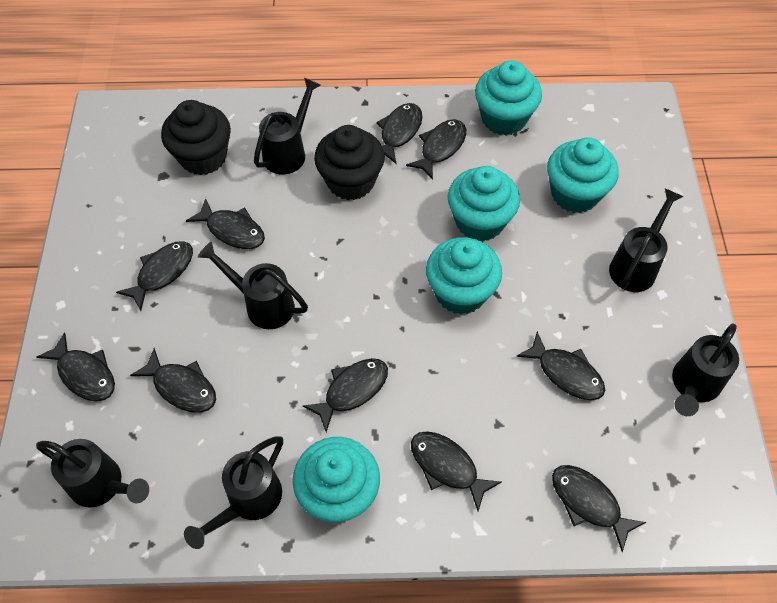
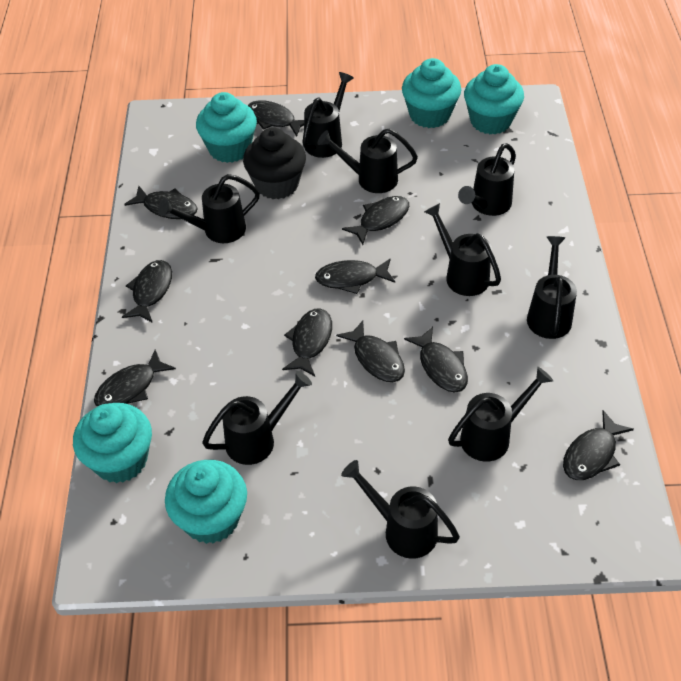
black cupcake: [161,100,231,175] [314,125,385,200] = 2 -> [243,127,306,199] = 1
black watering can: [36,439,149,508] [184,436,283,549] [198,242,308,329] [254,78,320,175] [609,188,683,292] [672,323,739,416] = 6 -> [158,174,260,243] [202,371,312,465] [302,72,354,158] [318,128,418,193] [341,460,460,559] [424,203,501,296] [448,367,553,462] [458,143,516,216] [527,236,577,339] = 9

